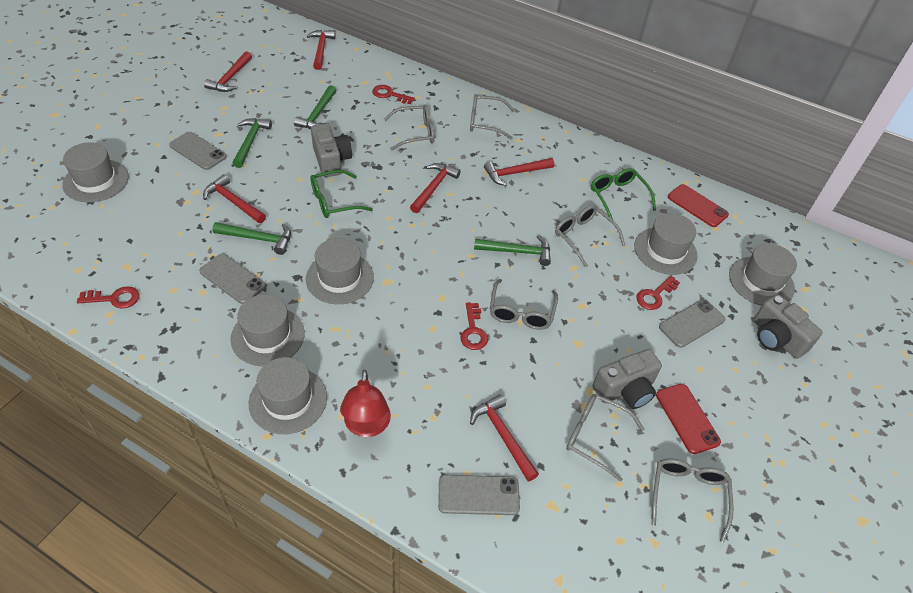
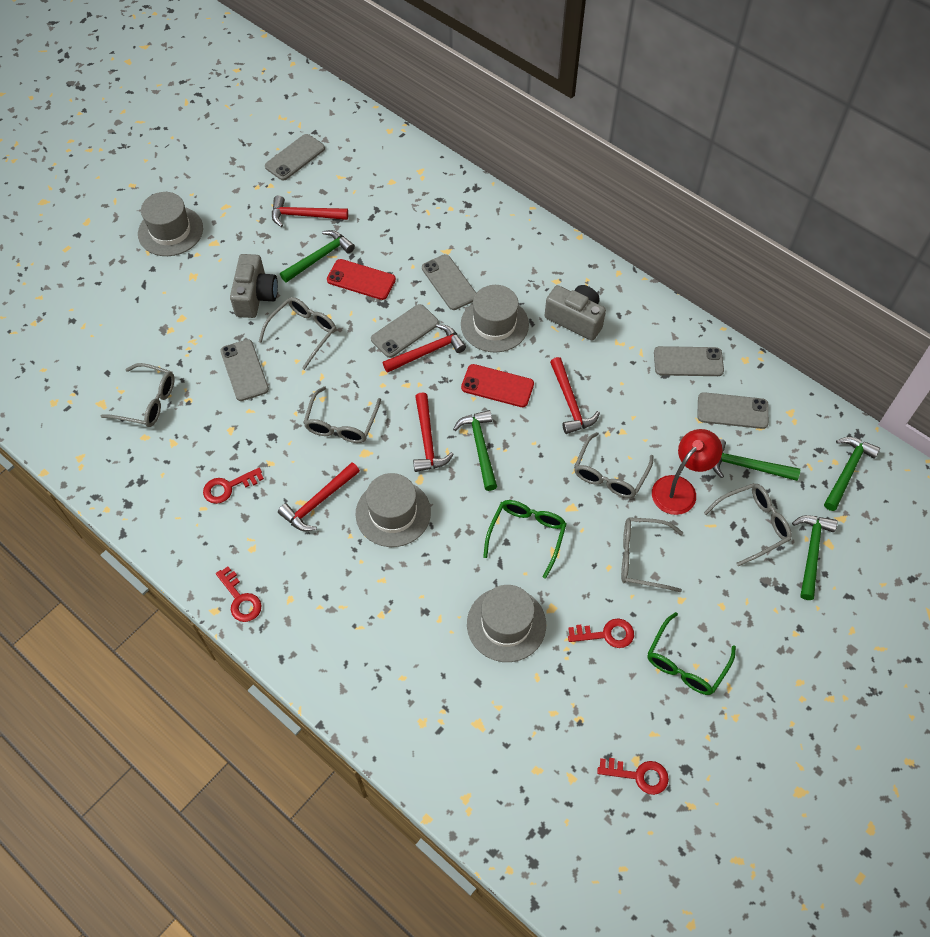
green hammer: [212,222,291,255] [232,118,272,168] [294,85,336,129] [474,235,551,266] = 4 -> [280,230,355,283] [453,410,497,491] [712,439,800,481] [792,515,837,600] [824,437,880,511] = 5
grey camera: [311,123,352,177] [593,349,662,409] [753,294,823,359] = 3 -> [230,254,278,318] [545,285,606,340] = 2
grey hat: [62,142,129,202] [230,294,305,366] [249,357,327,434] [306,238,374,304] [634,213,698,275] [729,243,797,306] = 6 -> [138,192,203,256] [356,473,431,547] [461,285,529,353] [467,585,546,662] = 4
grey phone: [169,132,227,170] [199,254,266,304] [438,475,520,515] [659,299,725,348] = 4 -> [220,339,269,401] [265,134,325,181] [371,304,439,358] [422,254,476,310] [654,346,724,376] [697,392,769,429] = 6
red hammer: [203,174,266,223] [204,51,252,92] [307,30,335,70] [410,163,461,213] [470,394,539,481] [484,158,554,186] = 6 -> [272,196,348,227] [278,462,360,531] [383,324,466,373] [413,393,454,472] [550,357,600,434] = 5

